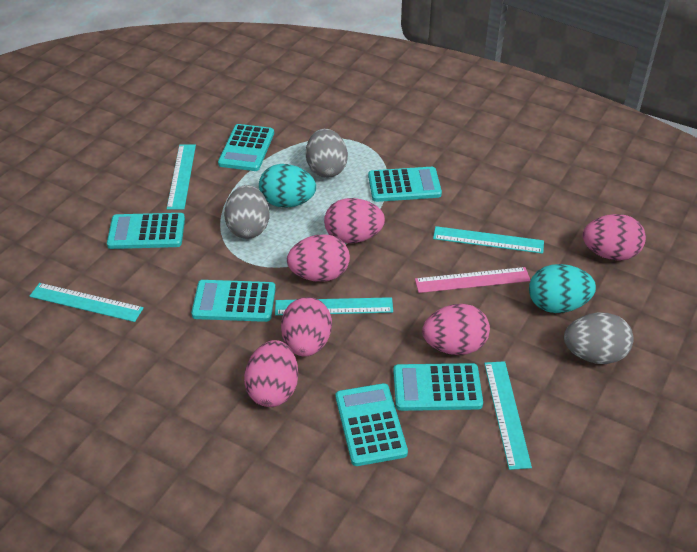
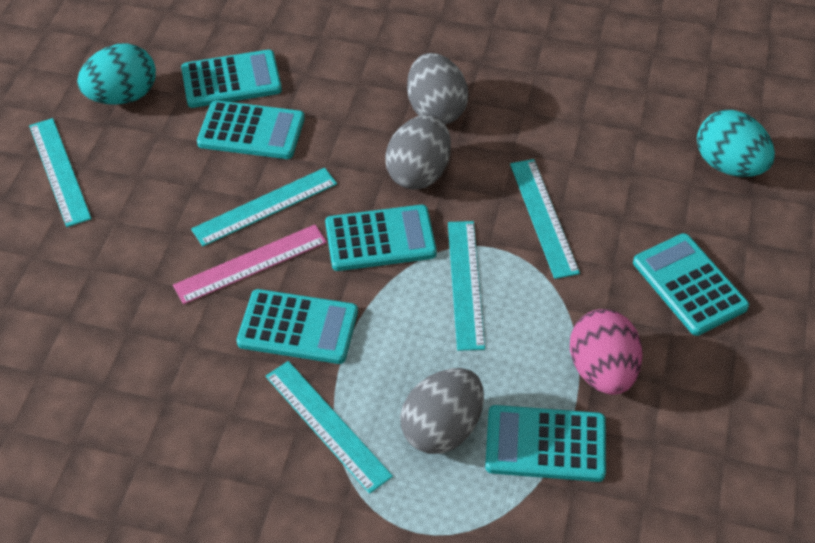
pink egg: [244,340,298,407] [281,297,332,357] [287,234,350,282] [324,198,385,243] [422,304,490,355] [583,214,646,261] = 6 -> [570,309,643,395] = 1

